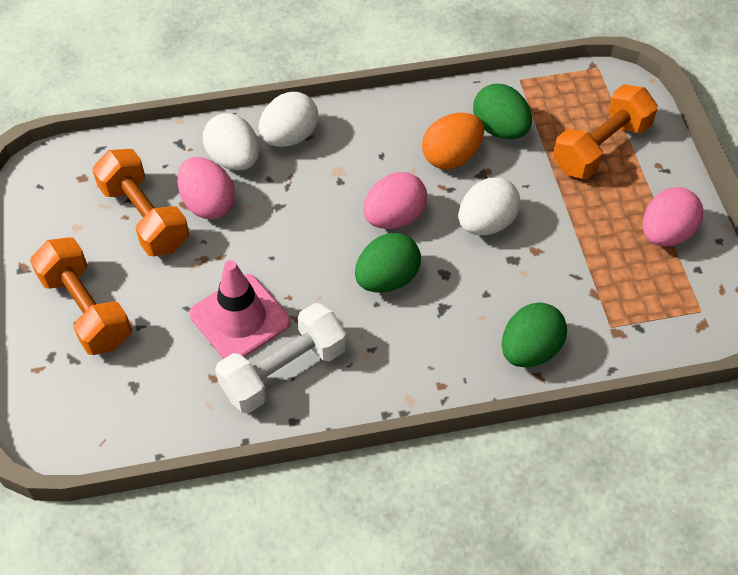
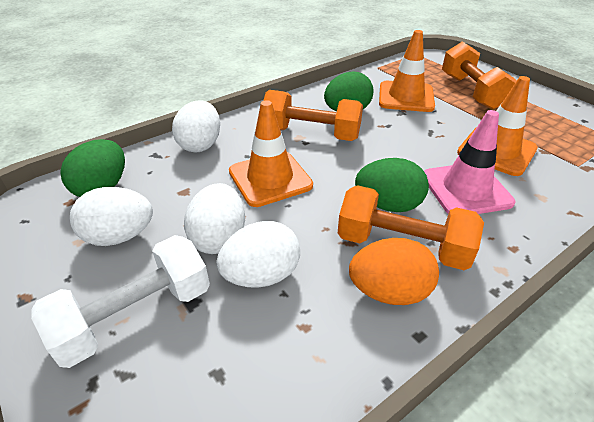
orange traffic cone: none = 0 -> [229,100,313,207] [379,30,435,112] [457,76,538,176] = 3
pink egg: [177,157,235,219] [363,172,427,229] [643,187,703,247] = 3 -> none = 0
white egg: [203,113,259,171] [258,92,318,147] [459,177,521,235] = 3 -> [70,187,153,246] [172,100,220,152] [184,183,245,254] [216,221,300,288] = 4

